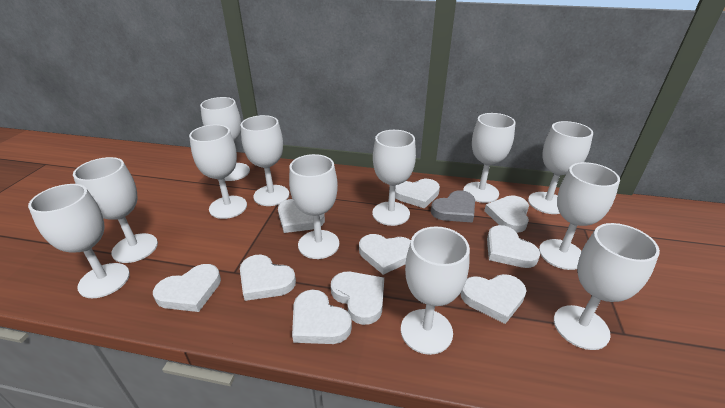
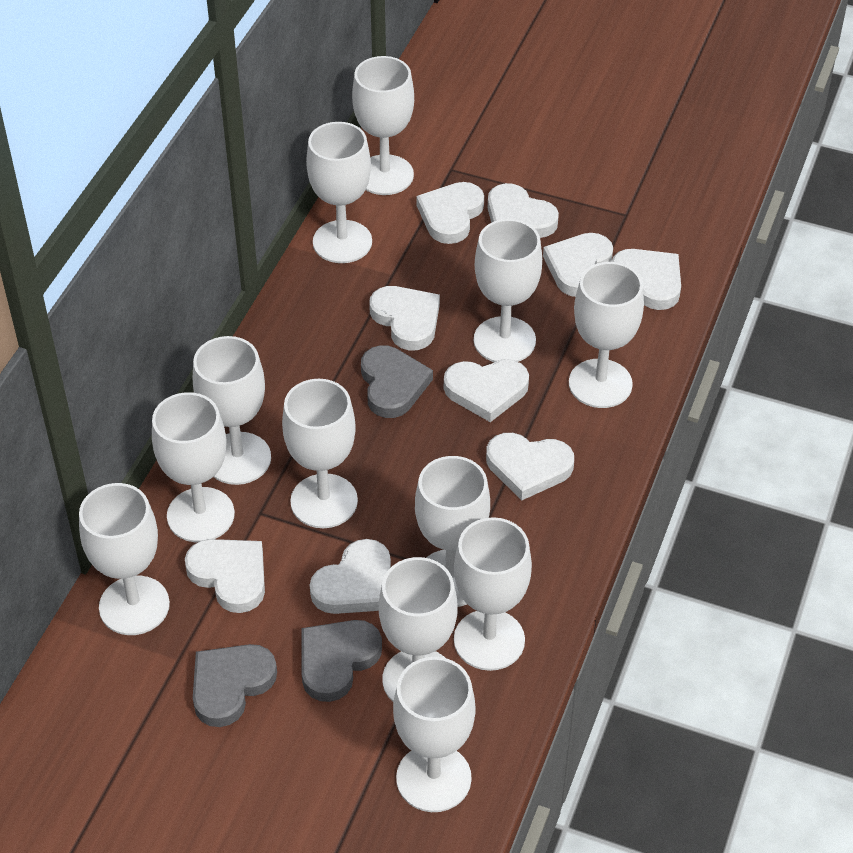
grey heart: [431,190,475,223] = 1 -> [193,644,277,727] [301,620,382,702] [361,345,433,418] = 3
white heart: [153,264,221,312] [240,255,296,301] [278,199,325,233] [292,290,352,344] [331,272,384,325] [359,234,411,275] [395,179,440,209] [461,274,527,324] [484,195,529,233] [487,225,540,268] = 10 -> [185,539,265,613] [310,539,391,614] [369,286,440,350] [416,182,484,244] [444,359,529,422] [486,433,574,501] [488,183,559,238] [543,233,613,297] [611,249,681,310] = 9

